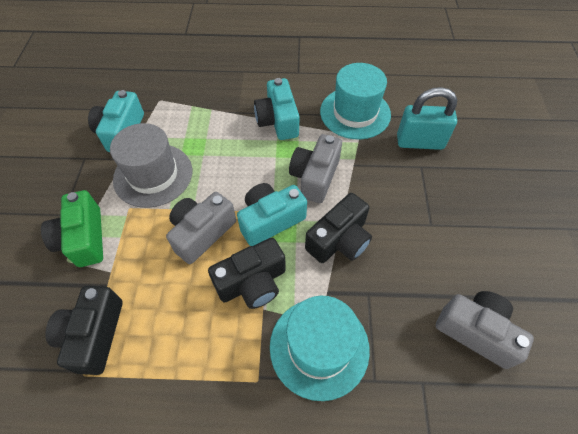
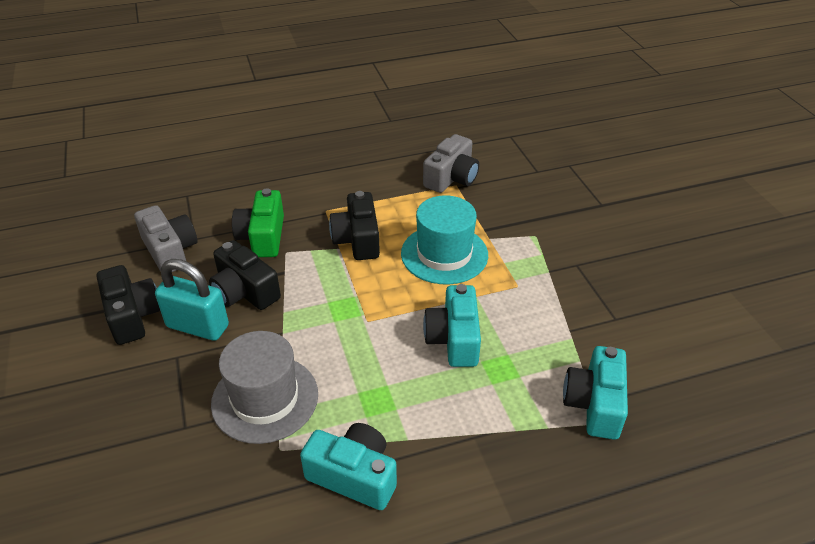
grey camera: [166,192,236,264] [289,134,342,203] [436,291,534,369] = 3 -> [134,205,198,272] [423,134,479,193] = 2
turquoise hat: [270,296,370,401] [320,63,391,139] = 2 -> [401,195,488,284] = 1

